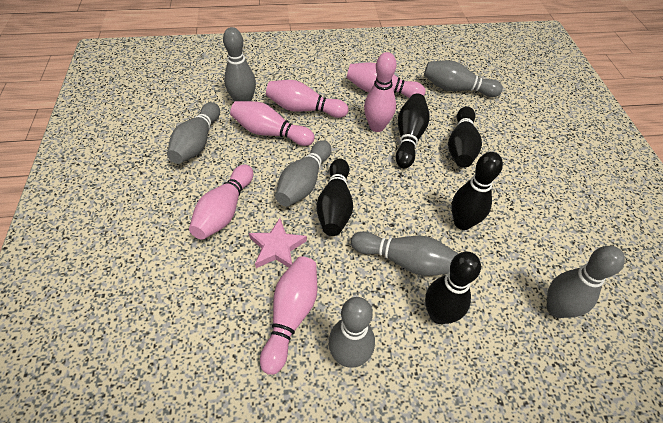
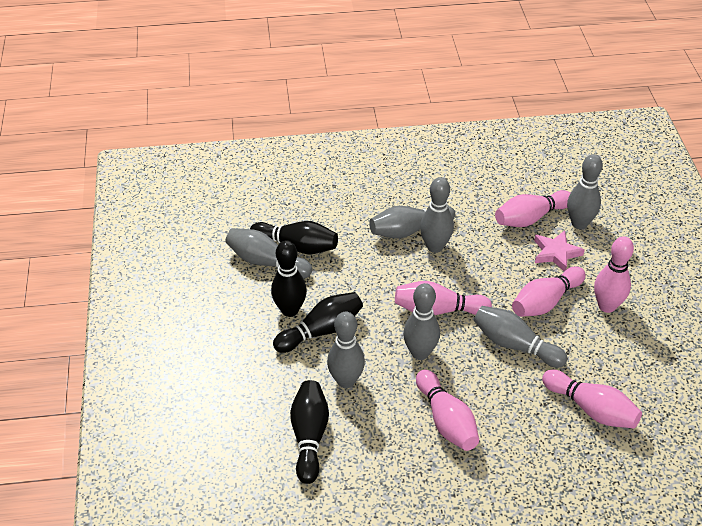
black bowling pin: [316,158,353,236] [396,94,430,168] [425,252,481,324] [448,107,482,168] [452,152,503,230] = 5 -> [250,221,338,254] [271,241,307,317] [273,292,363,353] [290,380,329,484] = 4

